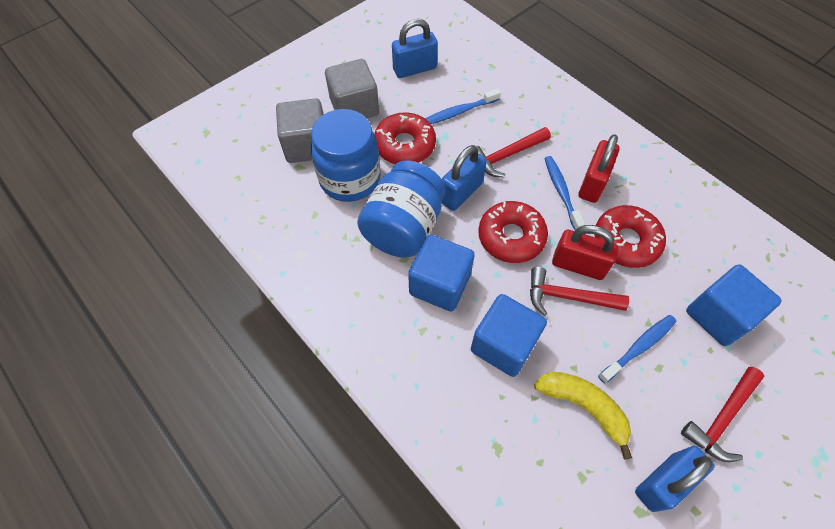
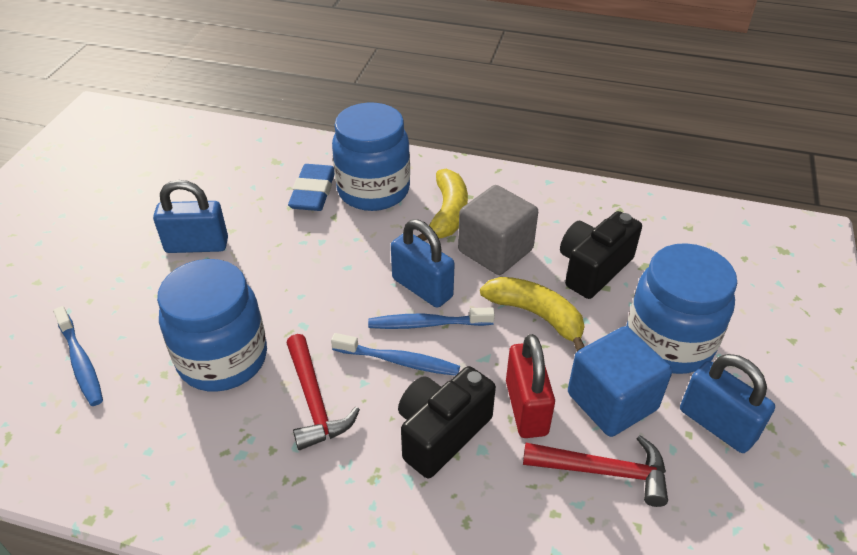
black camera: none = 0 -> [398,366,496,479] [560,211,642,299] = 2
blue cube: [408,235,475,312] [471,294,547,377] [686,264,781,346] = 3 -> [568,326,672,437] = 1
blue eraser: none = 0 -> [288,164,335,211] = 1
blue jar: [311,109,381,202] [357,160,445,258] = 2 -> [157,259,267,392] [332,103,410,211] [626,243,737,374] = 3
grey cube: [276,98,324,163] [325,59,379,118] = 2 -> [458,185,538,275] = 1
red donut: [374,112,436,164] [478,201,548,263] [594,205,666,268] = 3 -> none = 0
red hammer: [476,127,551,177] [530,267,629,316] [681,367,765,462] = 3 -> [287,334,360,450] [523,435,668,507] = 2
red padlock: [552,225,618,280] [579,134,620,203] = 2 -> [506,334,555,438] = 1
yellow banana: [534,372,632,460] = 1 -> [417,169,468,241] [480,277,585,351] = 2

